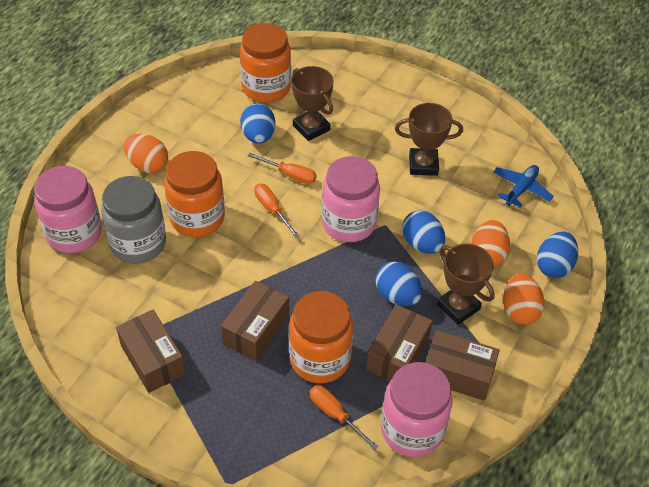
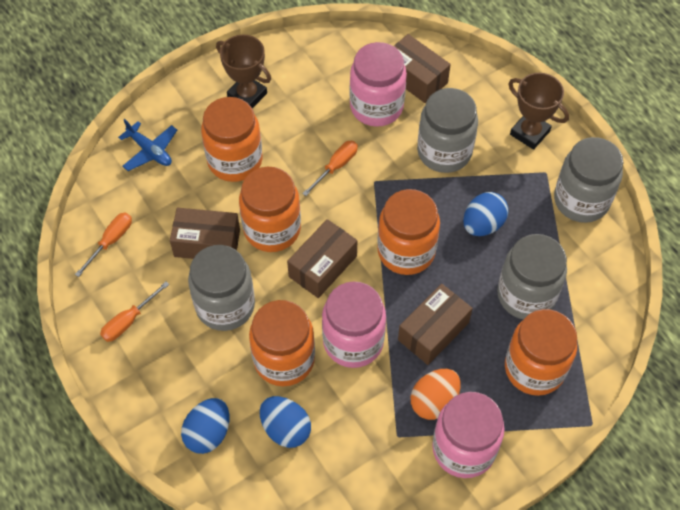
blue egg: [240,103,275,144] [375,261,422,306] [402,210,445,254] [537,231,578,278] = 4 -> [181,398,229,454] [260,396,311,448] [463,192,509,236] = 3
brown trophy: [291,66,334,141] [395,103,463,176] [437,244,495,325] = 3 -> [216,35,271,108] [508,73,569,150] = 2
grey jar: [101,176,166,264] = 1 -> [188,245,255,331] [417,88,478,173] [497,234,567,319] [554,137,623,223] = 4
orange egg: [124,134,168,173] [471,220,510,267] [503,274,545,325] = 3 -> [411,369,461,420] = 1
orange jar: [164,151,225,237] [240,23,291,103] [289,291,353,383] = 3 -> [201,97,262,182] [239,167,301,252] [249,300,315,386] [377,189,440,275] [505,309,577,396] = 5

